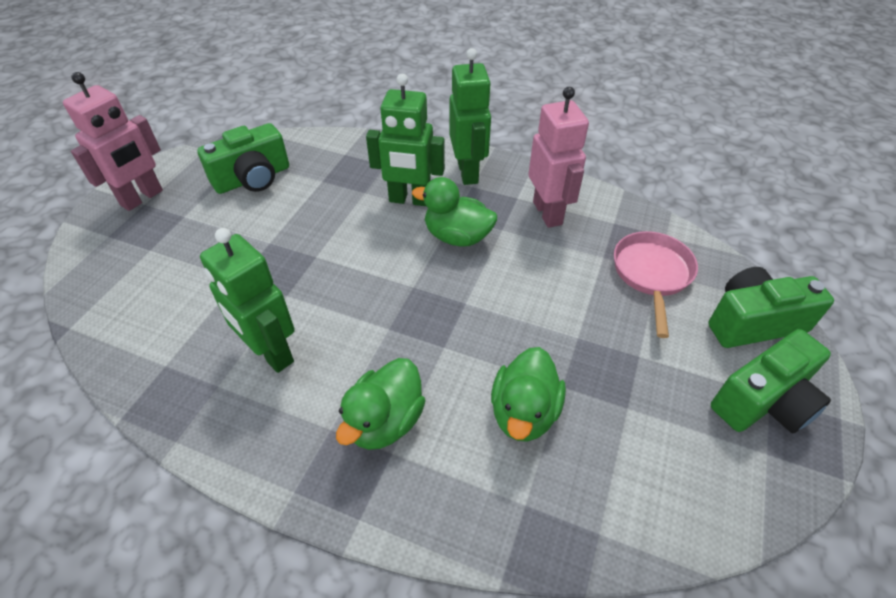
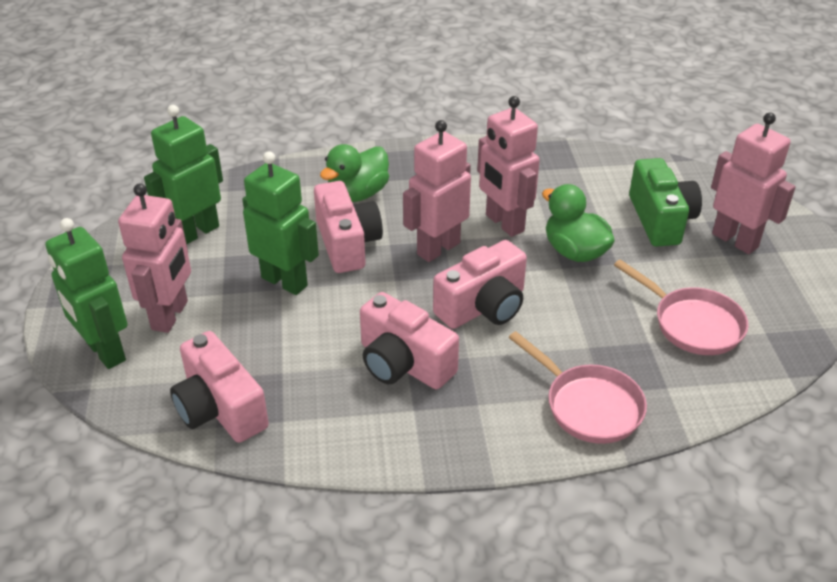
green camera: [197,123,289,194] [708,267,834,348] [711,329,831,433] = 3 -> [629,158,702,247] = 1
green duck: [336,358,425,450] [412,177,497,247] [491,347,566,442] = 3 -> [320,144,389,202] [542,184,615,262] = 2
pink camera: none = 0 -> [170,331,269,443] [314,181,383,273] [360,292,459,389] [433,240,527,329] = 4
pink pan: [614,231,698,338] = 1 -> [509,331,647,444] [614,259,749,355] = 2
pink robot: [63,72,163,211] [528,87,589,228] = 2 -> [118,183,191,333] [403,120,471,262] [477,96,540,237] [711,112,796,254] = 4

